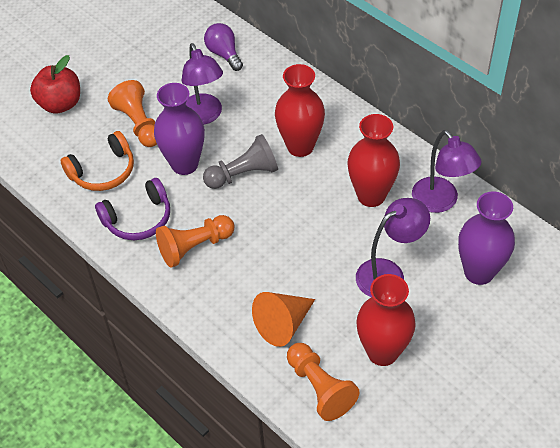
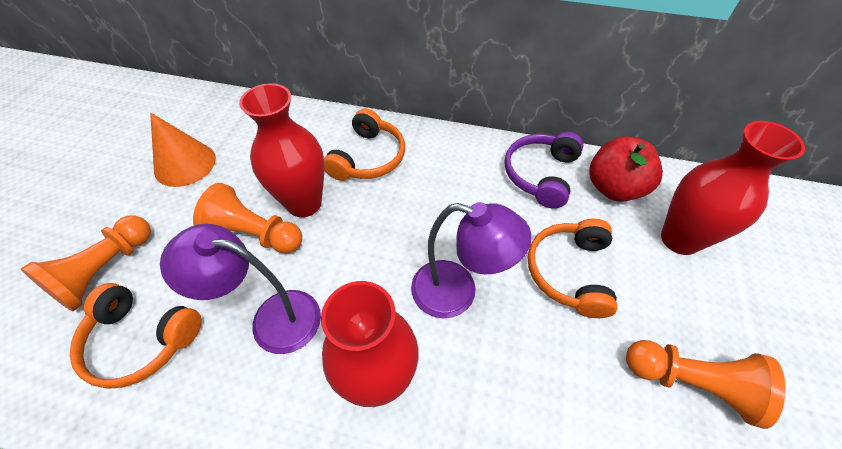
grey pawn: [203,134,278,189] = 1 -> none = 0
orange headphones: [61,131,134,191] = 1 -> [70,283,201,389] [324,108,405,181] [528,218,617,318] = 3
purple lamp: [181,43,223,125] [356,198,430,297] [412,130,481,213] = 3 -> [160,224,321,354] [411,202,532,318] = 2
purple light bulb: [204,23,243,71] = 1 -> none = 0
purple vase: [154,83,205,175] [458,192,515,285] = 2 -> none = 0

